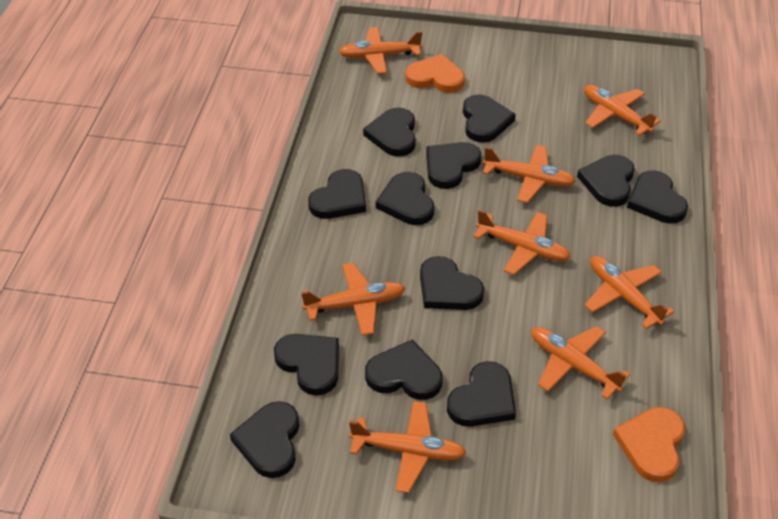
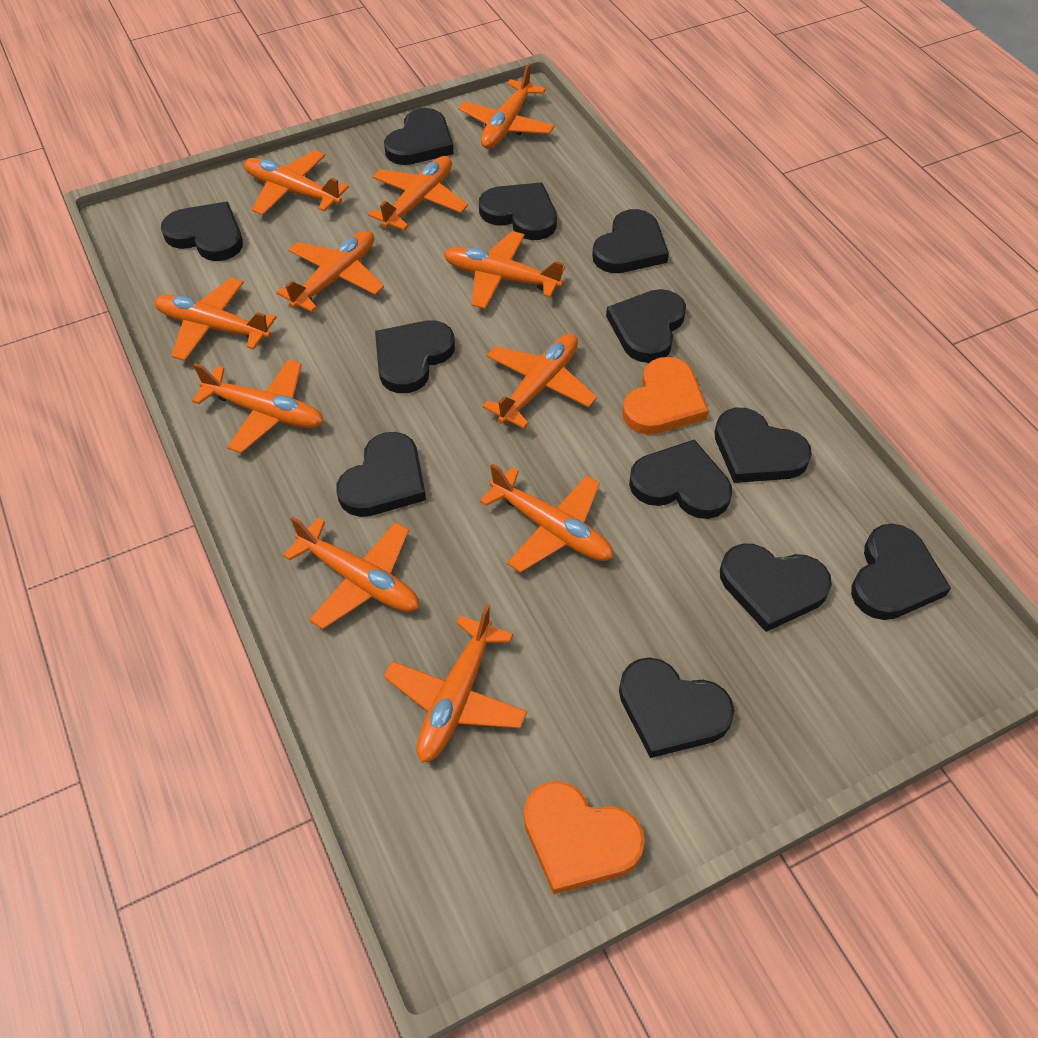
orange plane: [301,263,406,336] [339,27,422,74] [349,401,466,493] [473,210,571,275] [483,145,576,203] [531,326,630,399] [584,85,661,136] [585,256,674,329] = 8 -> [155,278,277,361] [192,359,324,453] [244,150,349,215] [276,231,384,312] [283,516,419,629] [368,156,468,230] [384,604,527,763] [444,231,565,309] [458,63,555,149] [480,463,613,573] [482,334,597,429] = 11

